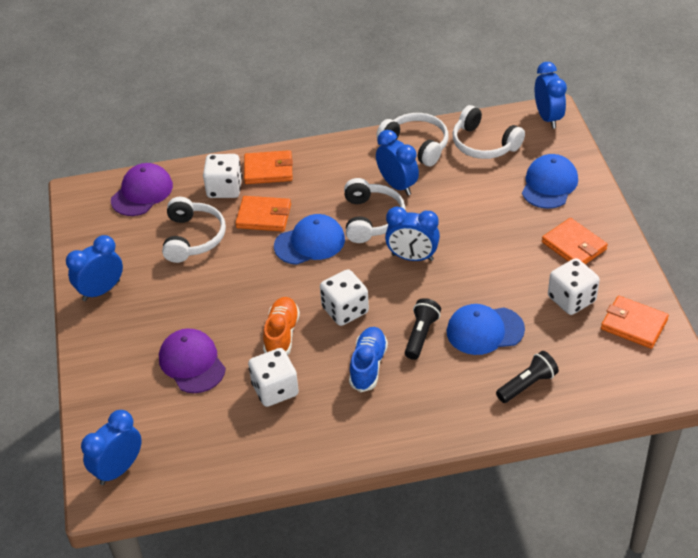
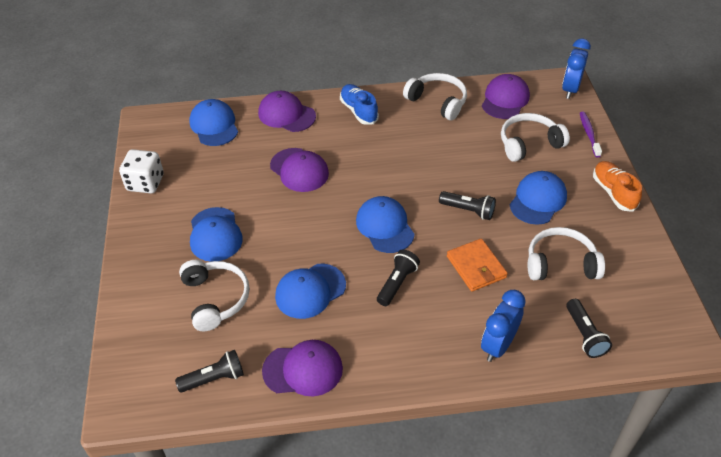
black flashlight: [405,298,441,360] [496,351,559,403] = 2 -> [175,350,244,392] [377,249,420,306] [439,191,496,220] [566,299,612,358] = 4
blue cap: [274,214,345,265] [447,304,525,355] [522,154,578,209] = 3 -> [189,99,238,146] [190,207,243,262] [275,264,346,319] [356,196,415,253] [510,171,567,225] = 5
blue clock: [66,235,123,301] [81,410,142,485] [376,130,419,195] [385,206,440,261] [535,62,567,129] = 5 -> [481,290,526,362] [562,39,591,99] = 2
orange wallet: [235,196,291,232] [244,150,293,184] [542,218,608,264] [601,296,669,349] = 4 -> [447,238,508,291] = 1
purple cap: [111,163,173,216] [159,328,226,393] = 2 -> [258,91,316,132] [262,340,343,396] [270,148,329,192] [482,74,530,119] = 4
purple toothbrush: none = 0 -> [580,112,602,157] = 1
white dice: [203,154,242,198] [248,348,299,407] [320,269,369,326] [548,258,600,315] = 4 -> [119,149,164,193] = 1

